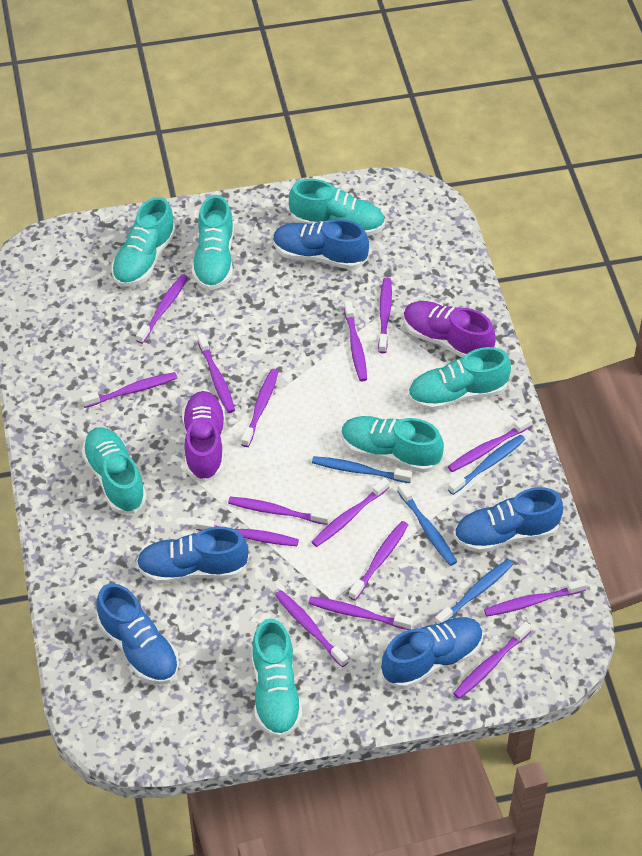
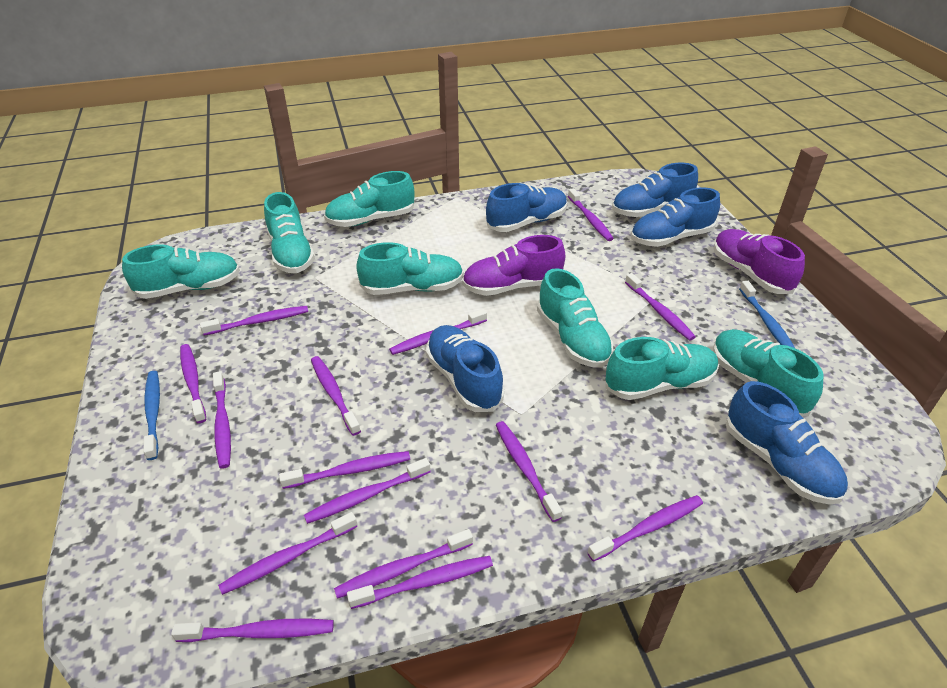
blue toothbrush: [312,456,412,483] [397,482,457,566] [435,559,513,624] [448,435,525,495] = 4 -> [144,371,160,460] [739,281,795,348] = 2

